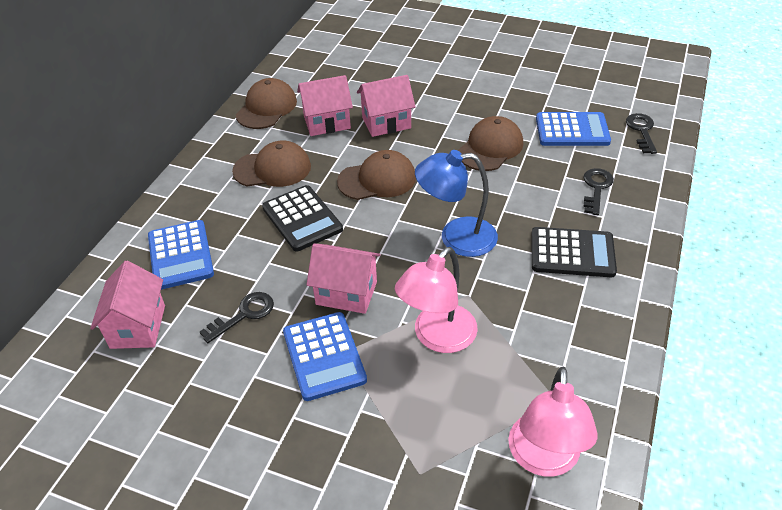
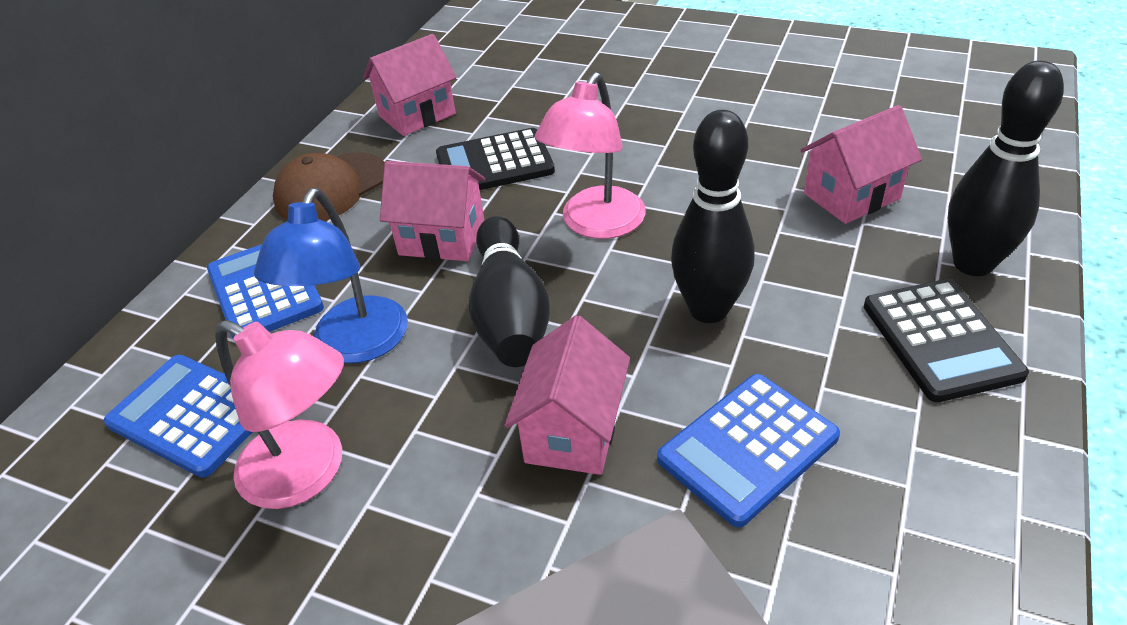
black bowling pin: none = 0 -> [469,216,550,367] [671,110,754,323] [948,61,1064,276] = 3
black key: [200,292,274,343] [584,168,614,215] [626,113,657,154] = 3 -> none = 0
brown cap: [232,141,311,187] [236,78,297,129] [337,150,416,200] [457,116,523,171] = 4 -> [273,153,385,221] = 1

